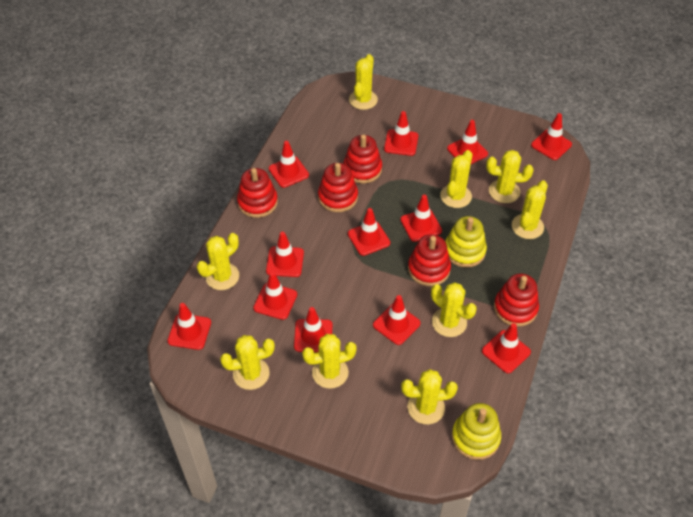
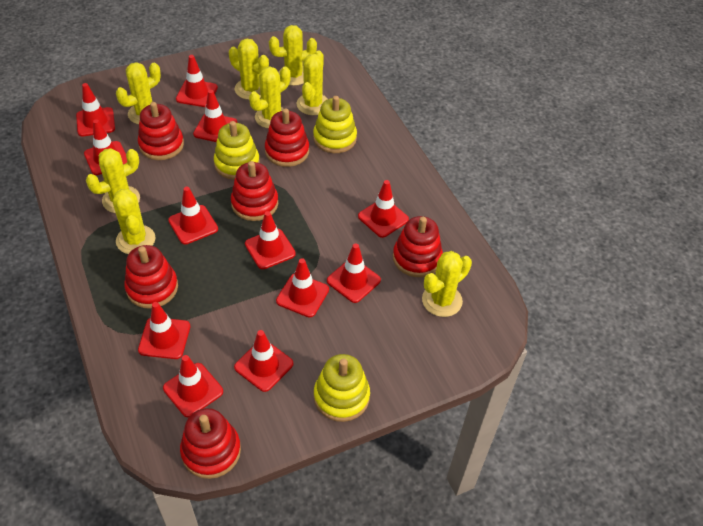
red stacking toy: [237,168,278,218] [318,163,358,212] [343,134,382,184] [408,234,451,286] [494,273,539,327] = 5 -> [124,245,178,309] [138,102,184,160] [180,408,241,479] [231,161,278,221] [265,109,309,167] [393,216,443,277] = 6
yellow cactus: [197,233,239,290] [220,335,275,390] [302,334,357,389] [349,54,378,110] [401,369,458,424] [431,282,477,337] [440,150,472,208] [486,150,533,203] [512,180,548,239] = 9 -> [86,148,140,213] [113,189,156,254] [116,62,161,124] [229,39,269,100] [249,66,291,128] [269,25,317,86] [296,50,328,115] [422,251,472,317] = 8
yellow stacking toy: [445,216,487,268] [452,403,501,460] = 2 -> [214,121,260,180] [313,96,357,153] [314,354,370,422] = 3

